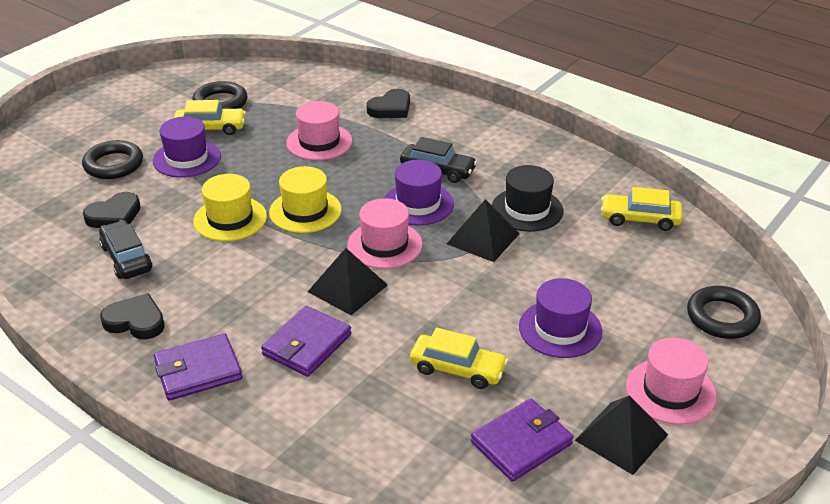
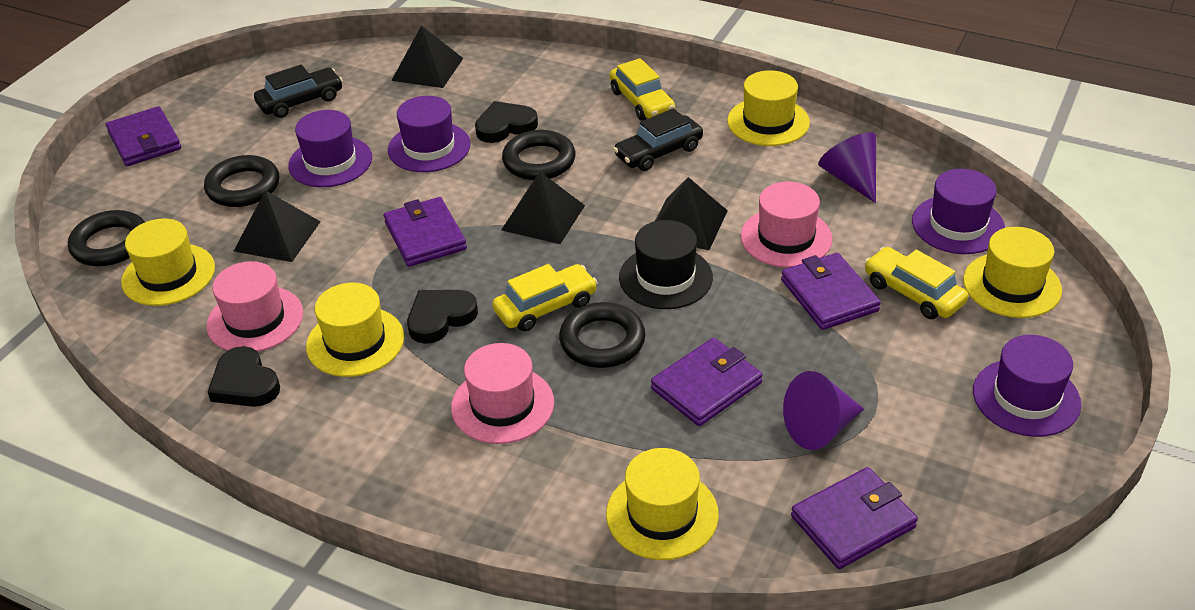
black pyramid: [308,248,388,315] [447,199,520,262] [575,395,668,475] = 3 -> [234,190,321,262] [391,25,463,88] [501,172,585,244] [655,177,728,250] = 4
black ring: [82,140,143,179] [192,81,248,109] [687,286,761,339] = 3 -> [68,210,145,266] [204,155,279,207] [502,130,576,180] [559,302,645,368] = 4
purple cone: none = 0 -> [783,371,864,450] [818,132,876,203] = 2
purple hat: [153,116,221,178] [384,160,454,226] [519,278,603,358] = 3 -> [288,110,372,187] [388,96,471,172] [912,169,1005,254] [973,335,1081,437] = 4
purple wallet: [154,334,242,401] [261,306,351,377] [471,398,573,482] = 3 -> [106,106,181,166] [384,197,467,267] [651,338,763,426] [781,253,881,330] [791,467,918,569] = 5
yellow hat: [193,174,267,241] [269,166,342,233] = 2 -> [121,219,215,306] [306,283,404,377] [606,448,719,560] [727,70,810,146] [963,227,1062,318] = 5

